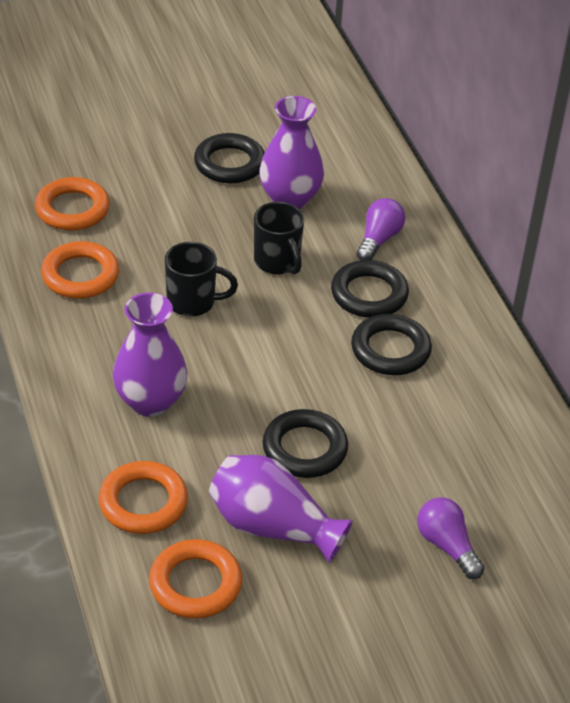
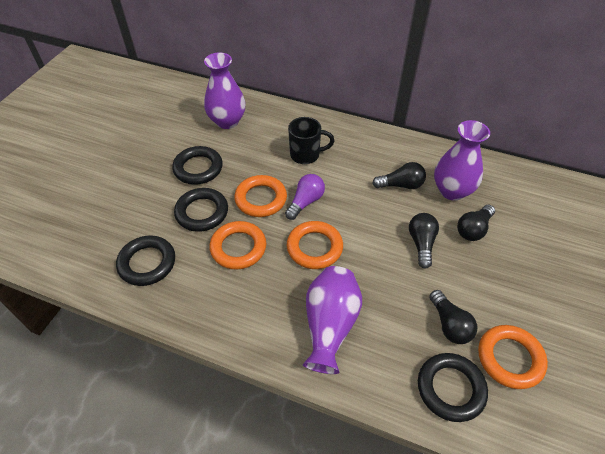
black light bulb: none = 0 -> [372,162,426,189] [409,213,439,269] [429,290,477,344] [457,205,495,241] = 4
black mug: [165,242,238,317] [254,202,304,275] = 2 -> [288,117,334,164] = 1
purple light bulb: [357,198,405,260] [417,497,485,579] = 2 -> [285,174,325,220] = 1

